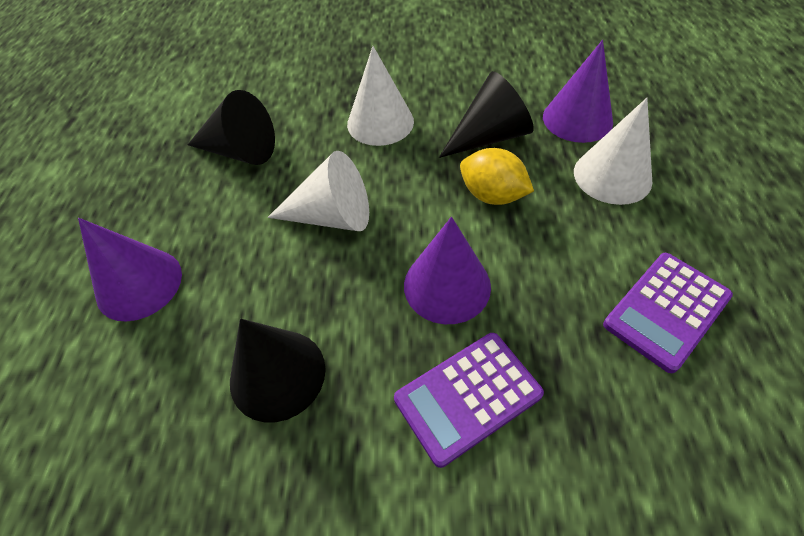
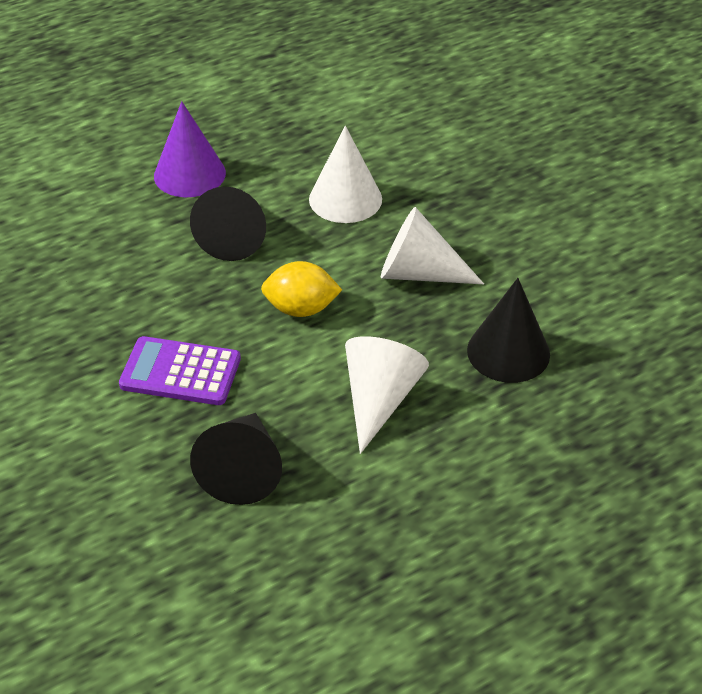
purple calculator: [394,333,544,468] [603,253,733,373] = 2 -> [119,336,241,405] = 1
purple cone: [78,218,182,322] [404,217,491,324] [543,40,613,143] = 3 -> [154,101,226,197] = 1

